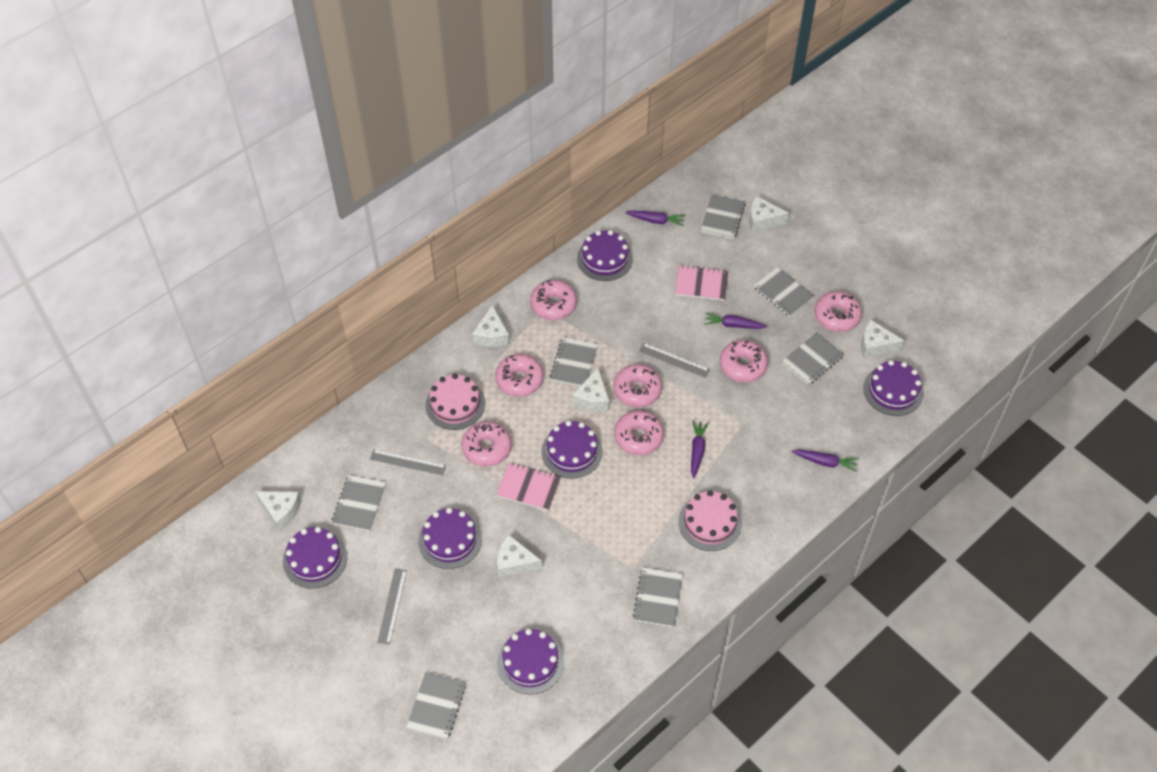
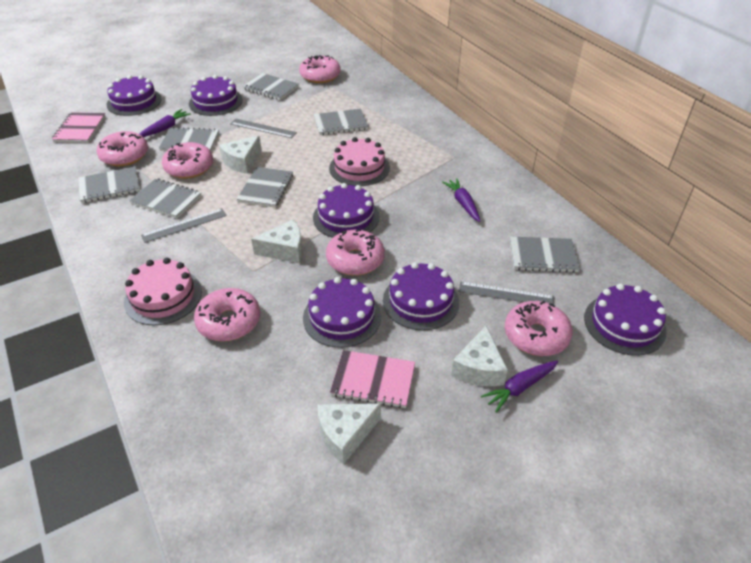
pink donut: [461,421,512,467] [495,354,544,397] [530,280,577,320] [613,364,662,408] [614,410,664,455] [720,340,768,382] [814,291,862,332] = 7 -> [97,131,148,166] [162,142,213,179] [194,288,260,342] [299,55,340,83] [326,229,385,275] [505,301,573,356] = 6
purple carrot: [625,210,685,226] [691,421,708,478] [704,313,767,329] [792,450,859,472] = 4 -> [140,109,191,137] [442,178,480,222] [481,361,558,413] = 3
white cheese: [255,491,301,531] [472,305,509,347] [497,535,542,578] [573,368,609,411] [749,196,789,232] [861,320,905,358] = 6 -> [219,136,262,174] [251,219,303,263] [318,403,381,464] [451,326,508,386] = 4

